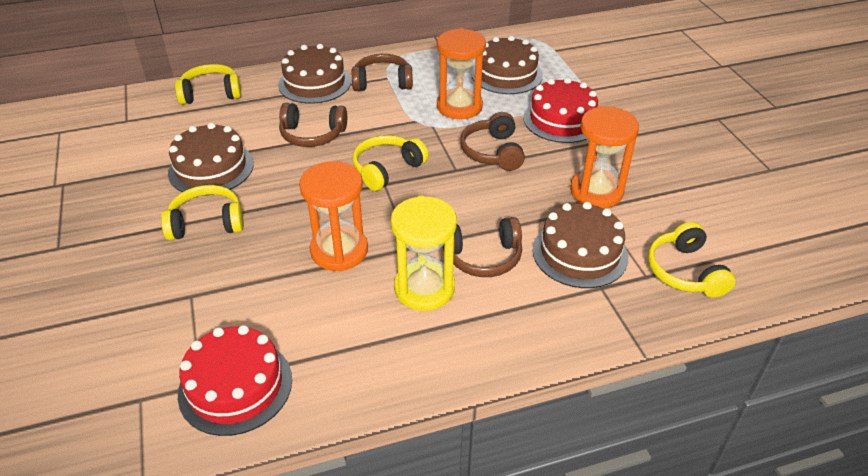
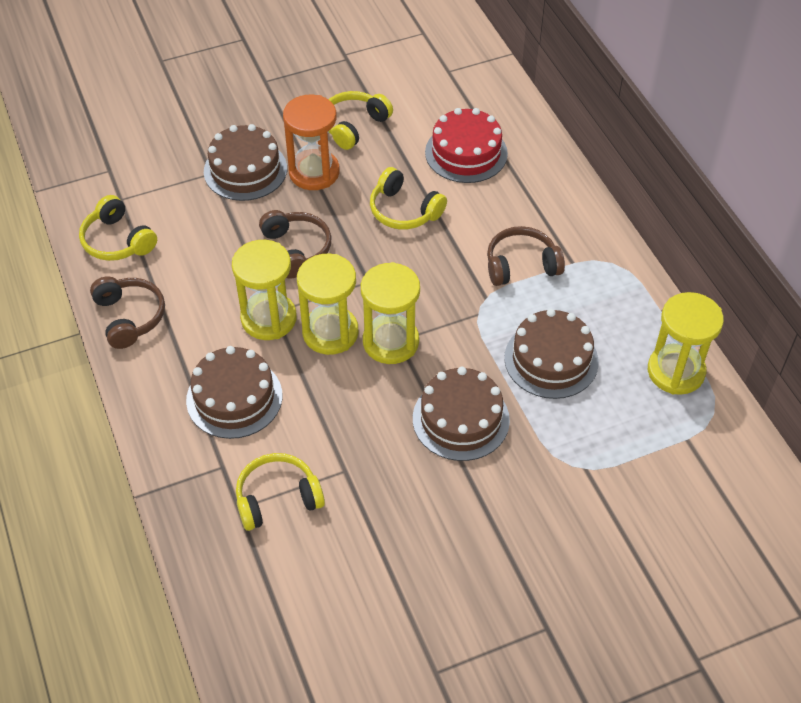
brown headphones: [279,103,347,147] [352,54,413,91] [443,217,522,277] [460,112,525,171] = 4 -> [90,276,165,349] [259,210,332,279] [487,226,565,286] = 3
orange hourglass: [299,161,368,272] [437,28,486,119] [570,106,639,208] = 3 -> [283,95,340,190] = 1
red cake: [178,325,292,436] [523,78,598,143] = 2 -> [425,108,508,183] = 1
yellow hourglass: [391,196,457,311] = 1 -> [232,240,297,340] [297,254,359,355] [361,262,420,364] [648,292,724,395] = 4

